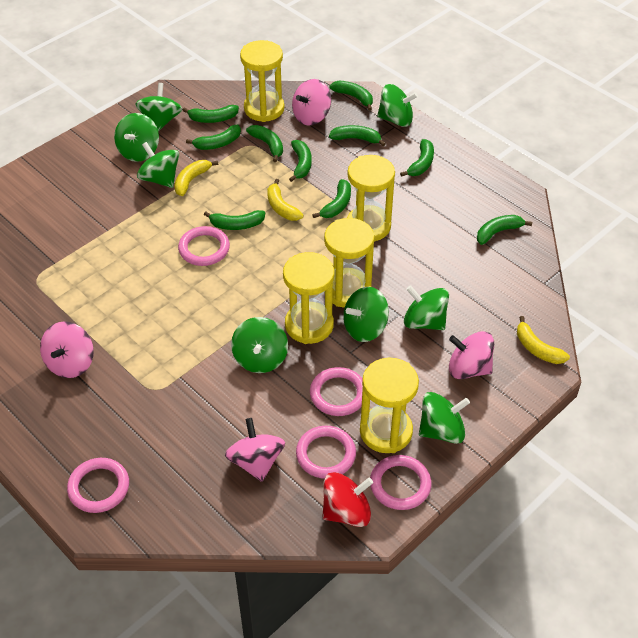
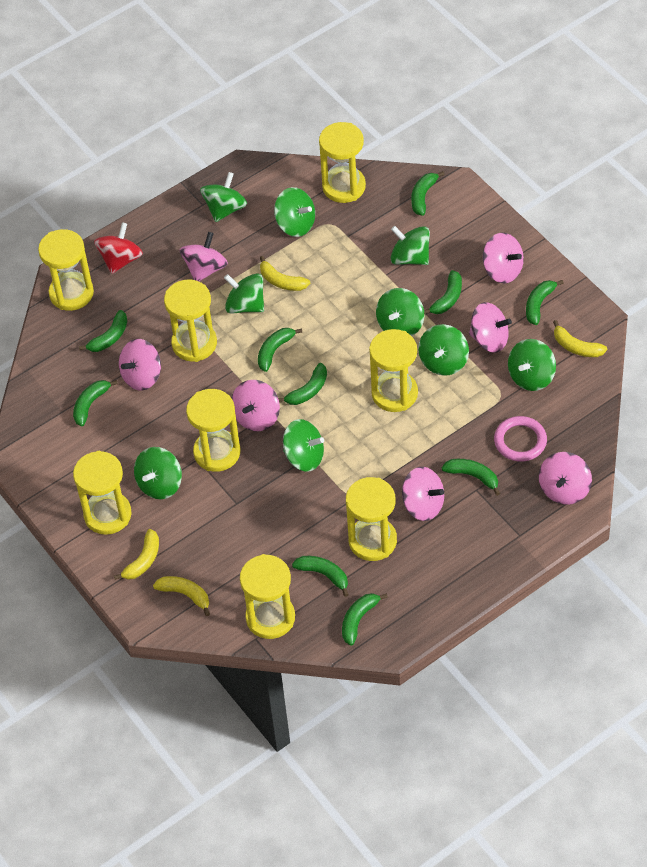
green spinning top: [114,113,159,162] [135,83,182,132] [137,142,179,188] [231,317,288,373] [343,287,389,342] [377,84,418,127] [404,285,449,330] [419,392,470,444] = 8 -> [134,447,182,499] [200,172,247,222] [224,274,264,313] [274,187,315,237] [283,419,324,472] [376,288,424,336] [391,226,430,265] [418,324,469,376] [508,339,556,391] = 9
pink ring: [67,458,129,513] [178,226,230,266] [296,426,356,479] [310,367,363,416] [370,455,431,510] = 5 -> [494,416,547,462] = 1
pink spinning top: [40,321,94,378] [225,418,285,482] [292,79,331,125] [449,331,494,379] = 4 -> [119,339,161,391] [180,232,228,281] [232,380,280,431] [402,467,444,521] [469,302,512,353] [483,233,524,283] [539,452,592,505] = 7
yellow banana: [174,160,218,196] [267,179,304,221] [517,316,570,364] = 3 -> [114,529,159,580] [153,576,210,616] [260,256,310,291] [553,320,607,357] = 4
yellow hourglass: [240,40,284,122] [283,252,335,344] [324,218,375,308] [347,155,395,241] [360,357,419,453] = 5 -> [38,229,94,311] [73,451,132,535] [164,279,217,362] [186,389,240,472] [240,554,295,639] [319,122,366,203] [346,477,397,561] [369,329,418,412] = 8

